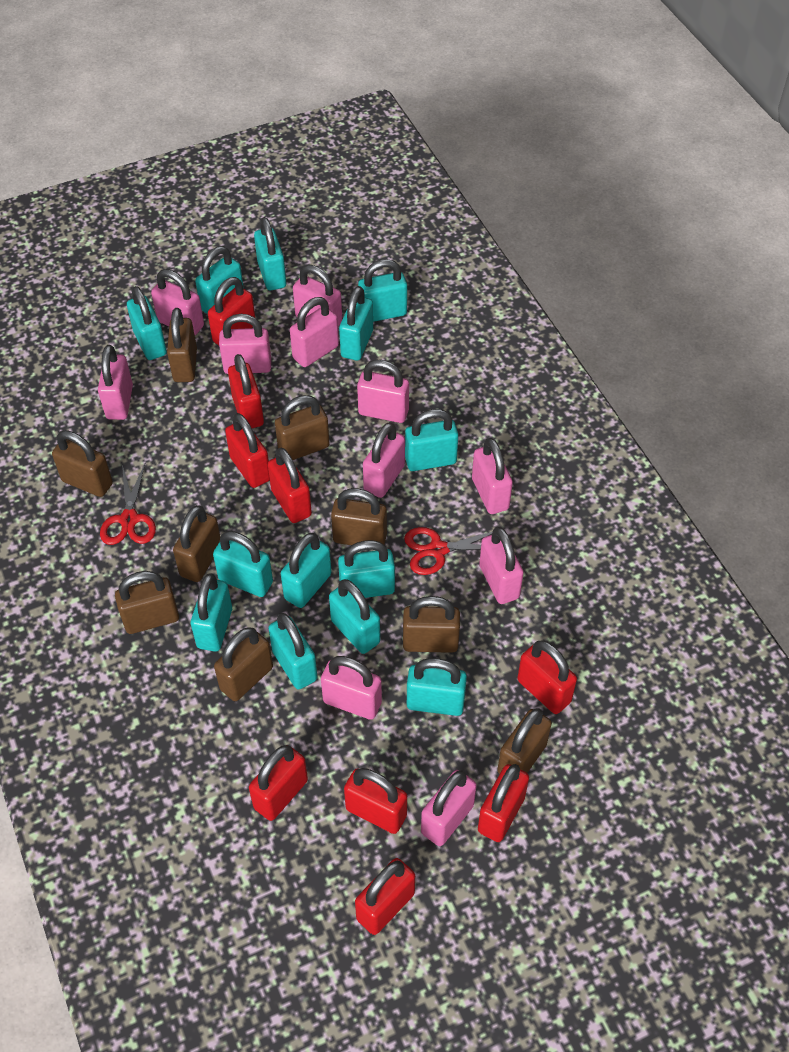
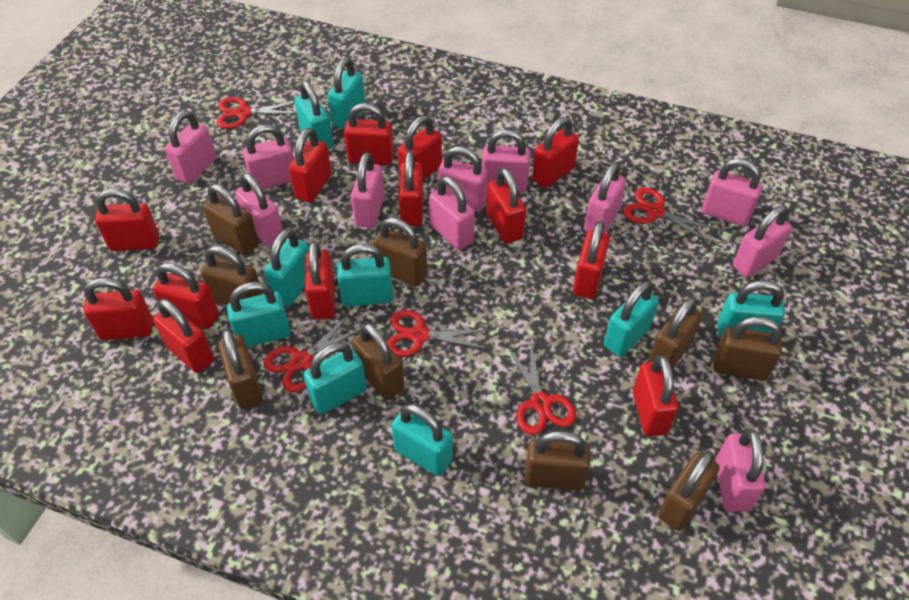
red padlock: [208,277,255,345] [225,413,270,488] [228,354,264,428] [249,745,308,821] [268,448,312,523] [344,768,407,834] [355,858,415,935] [478,764,529,842] [517,641,577,714] = 9 -> [84,278,153,340] [95,188,159,251] [153,263,219,329] [153,299,214,373] [289,128,332,202] [305,241,335,319] [344,103,394,165] [398,115,442,180] [399,151,423,226] [486,168,526,244] [532,117,579,188] [573,221,610,299] [633,355,679,437] = 13
red scissors: [100,464,156,545] [404,527,492,575] = 2 -> [217,97,297,129] [264,314,360,392] [387,310,490,357] [507,340,576,435] [623,187,718,243] = 5
turquoise padlock: [127,286,167,360] [191,573,232,652] [195,246,244,314] [213,531,273,597] [254,217,286,291] [268,613,317,689] [281,533,332,608] [329,579,380,654] [338,540,395,598] [339,286,373,361] [358,259,407,322] [405,409,458,471] [407,658,467,716] = 13 -> [227,282,290,347] [264,229,309,306] [294,80,333,149] [303,342,367,414] [328,58,366,129] [337,244,393,307] [391,404,453,476] [604,281,659,357] [717,280,785,338] = 9

